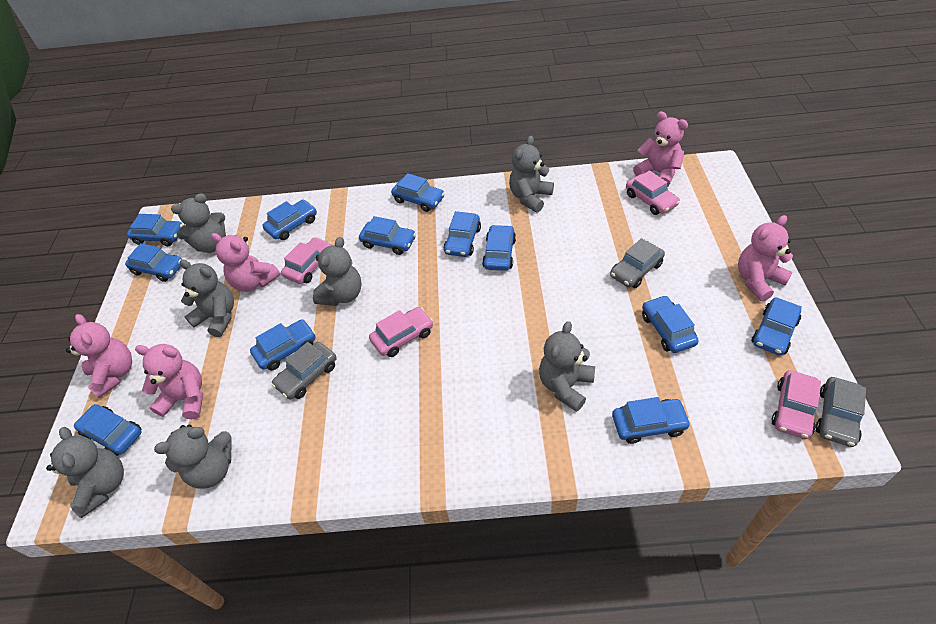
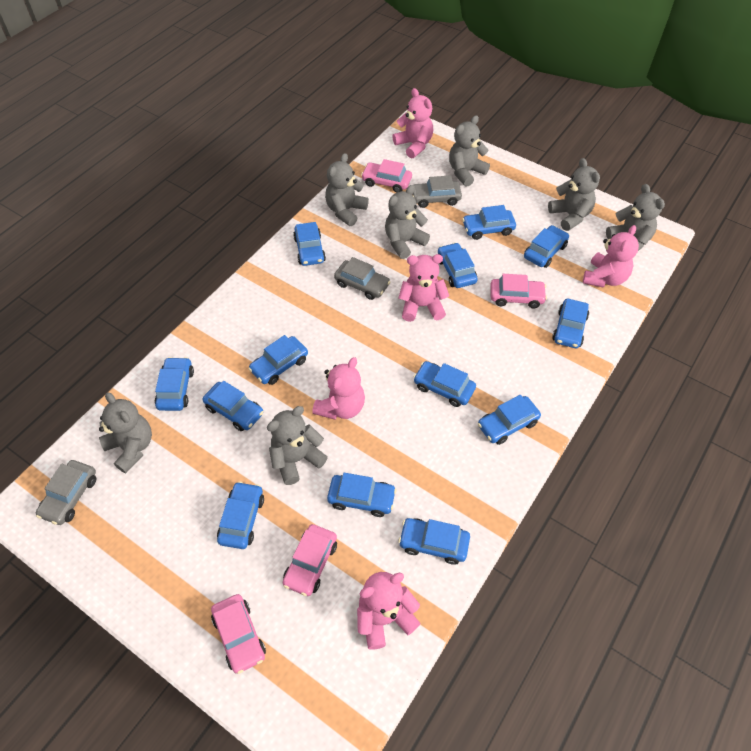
blue car: [74,404,141,456] [125,243,182,282] [127,214,183,246] [250,319,316,371] [262,200,317,240] [359,216,416,255] [391,173,445,212] [443,211,481,257] [482,225,516,271] [612,397,691,444] [642,295,699,353] [751,297,802,355] = 12 -> [155,357,194,411] [202,381,263,431] [217,481,264,549] [249,335,308,385] [293,222,326,266] [327,473,396,517] [399,518,470,565] [414,361,476,407] [438,242,478,288] [462,205,516,240] [478,395,541,445] [524,225,569,268] [552,299,589,348] = 13

